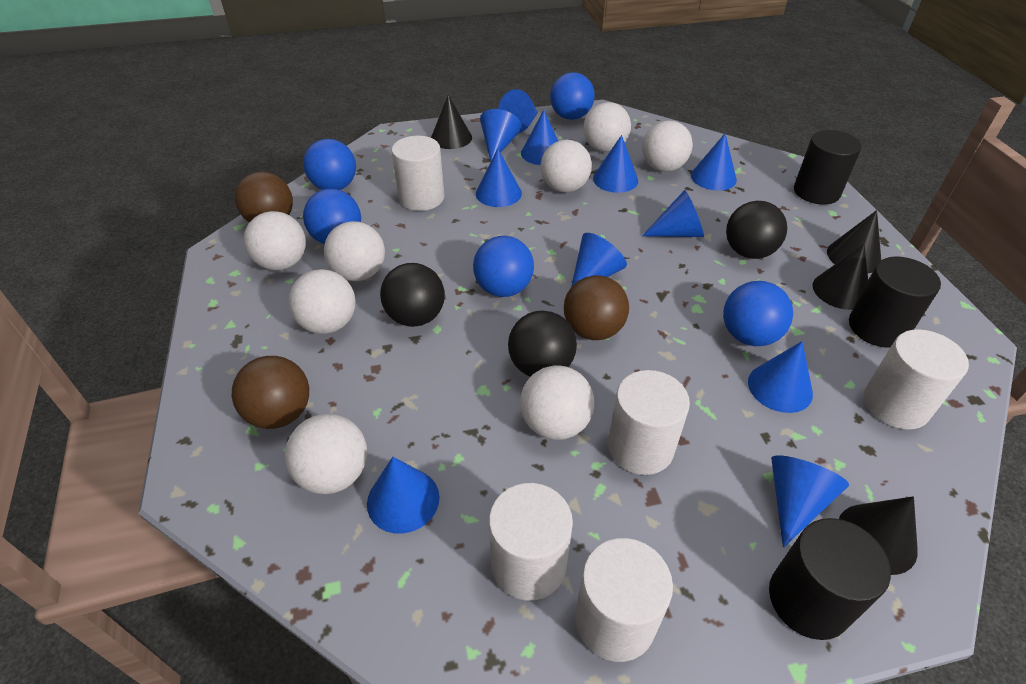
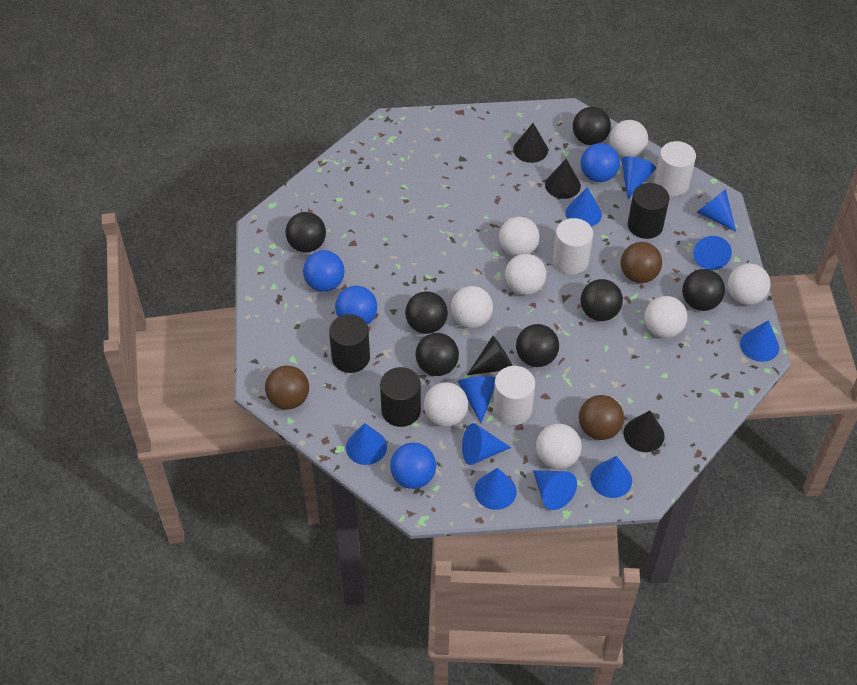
black ball: [380,263,445,327] [508,311,577,377] [726,201,787,259] = 3 -> [285,212,326,253] [405,291,448,334] [416,333,459,376] [516,324,559,367] [573,107,611,145] [581,279,623,321] [682,269,725,311] = 7
blue ball: [303,139,356,190] [303,189,361,244] [473,236,534,297] [550,72,595,120] [723,281,793,346] = 5 -> [303,250,345,292] [335,286,377,325] [390,443,436,489] [581,143,620,182] = 4
white cylinder: [392,136,445,211] [489,483,573,601] [575,538,673,662] [608,370,690,475] [863,329,969,430] = 5 -> [493,366,535,425] [553,218,593,275] [655,141,696,196] = 3

